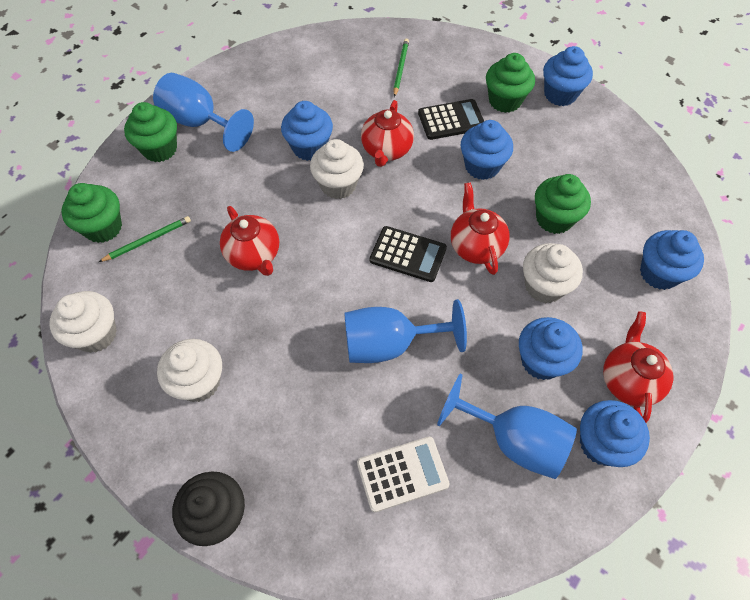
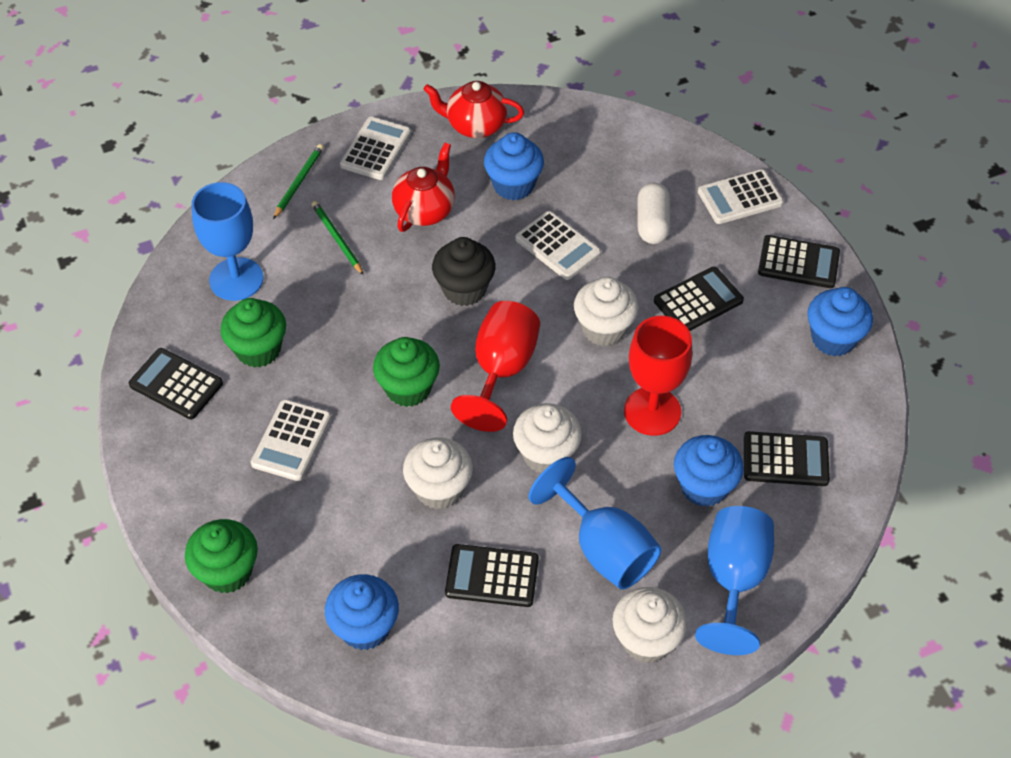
black calculator: [370,226,447,282] [418,99,484,140] = 2 -> [129,348,223,419] [445,544,539,607] [654,267,744,331] [744,431,830,486] [758,235,840,288] = 5
blue cupcake: [281,101,333,161] [461,120,513,180] [519,317,583,380] [543,46,593,106] [580,400,650,467] [640,230,704,290] = 6 -> [325,574,399,650] [484,132,544,200] [674,435,744,507] [807,287,873,357] = 4
green cupcake: [61,183,122,243] [124,102,177,162] [486,53,535,113] [535,174,591,234] = 4 -> [185,519,258,594] [220,298,286,368] [373,337,440,407] = 3
red goblet: none = 0 -> [451,301,540,432] [624,316,692,436] = 2
red teapot: [220,206,279,276] [361,100,414,167] [451,182,510,275] [603,311,673,423] = 4 -> [392,143,455,232] [423,81,524,138] = 2
white calculator: [357,436,450,512] = 1 -> [251,399,331,481] [340,117,411,180] [515,211,601,280] [698,169,783,224] = 4
white capsule: none = 0 -> [637,182,670,244] = 1

